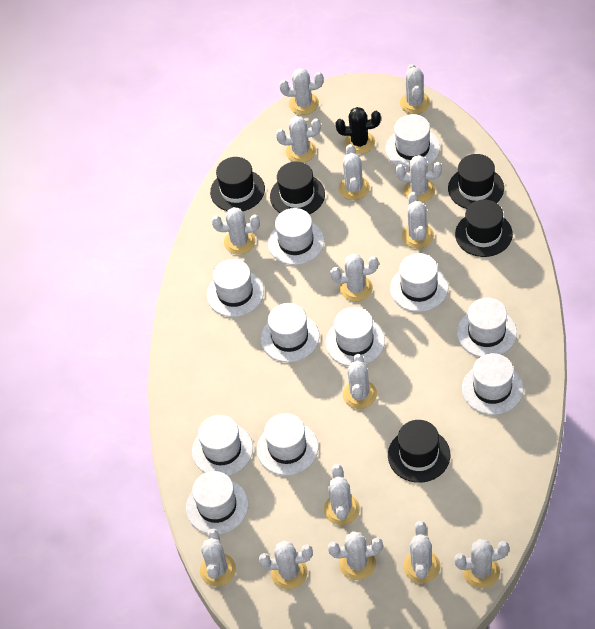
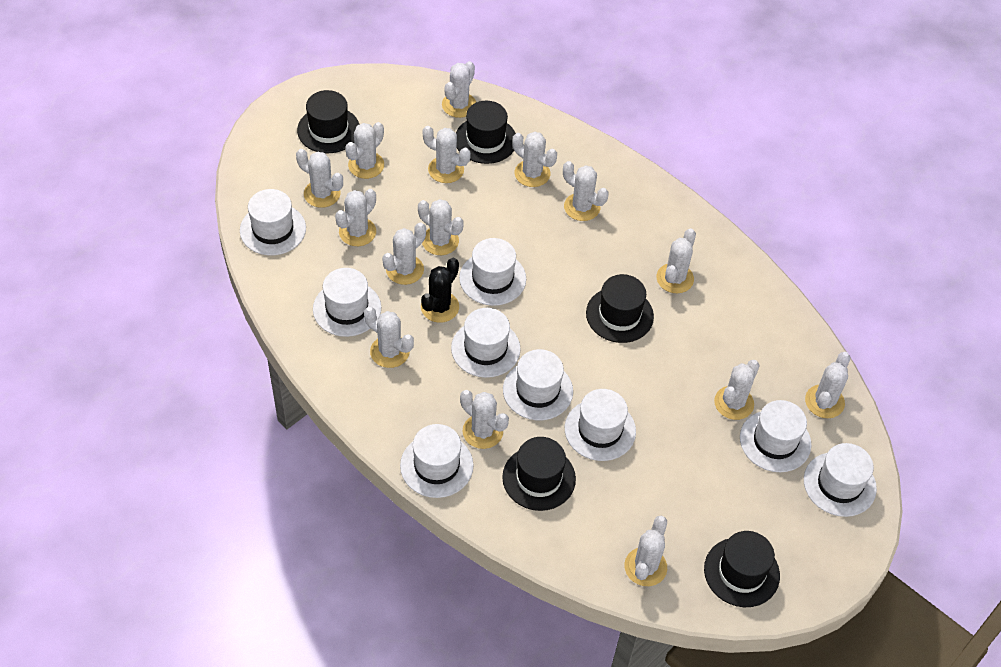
white hat: [186,471,249,534] [192,415,253,476] [207,259,264,317] [257,413,318,475] [261,303,319,362] [268,208,324,265] [325,307,385,366] [385,114,440,169] [390,253,448,312] [457,298,517,357] [462,353,523,415] = 11 -> [240,189,306,256] [313,268,381,337] [400,424,474,498] [451,308,521,378] [459,238,526,306] [503,349,573,420] [565,389,636,461] [740,400,811,472] [804,443,877,517] = 9

